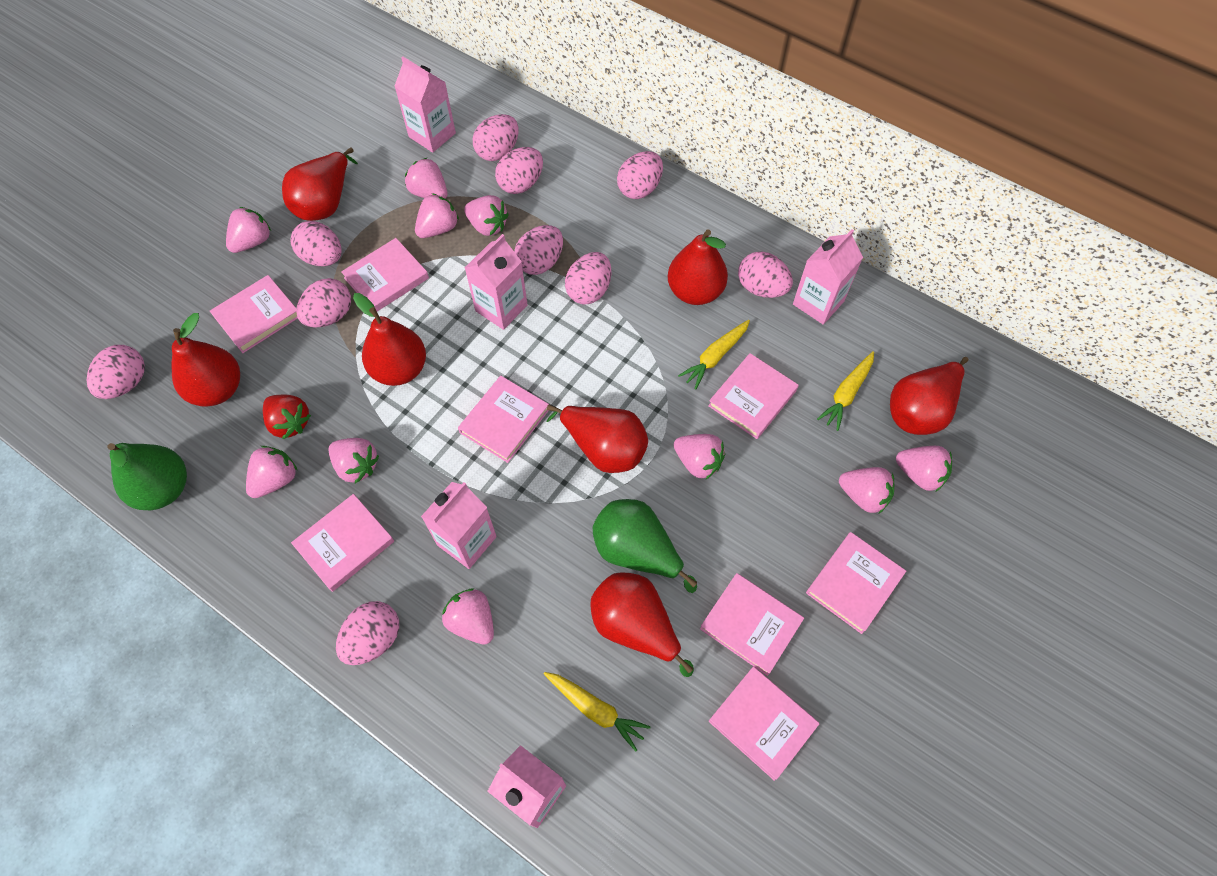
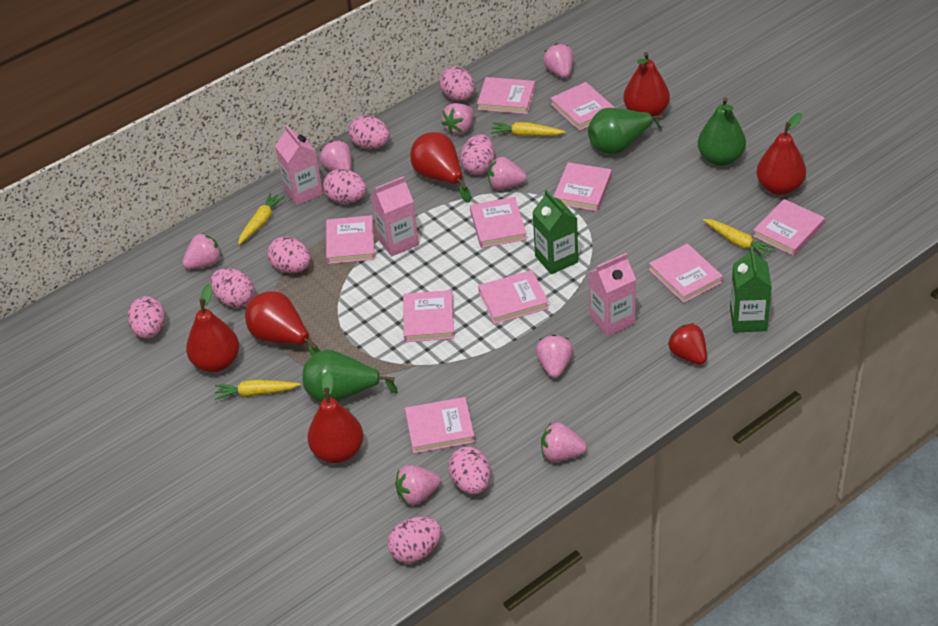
green carton: none = 0 -> [533,190,578,274] [730,247,772,333] = 2
green pear: [108,443,187,510] [593,499,697,593] = 2 -> [303,350,398,402] [588,108,663,154] [698,97,746,166] = 3
pink book: [210,275,298,353] [291,494,394,592] [341,238,429,311] [458,376,549,463] [700,573,804,676] [708,353,799,439] [709,667,820,781] [806,532,906,634] = 8 -> [326,215,375,264] [403,290,454,342] [405,397,475,454] [470,197,527,248] [477,77,535,114] [478,270,549,324] [550,82,615,131] [553,162,612,211] [649,244,723,303] [753,199,825,256] = 10
pink carton: [394,56,456,153] [421,482,497,569] [465,234,528,330] [487,745,566,828] [793,229,863,325] = 5 -> [275,125,323,206] [371,176,419,257] [589,253,636,337] = 3
pink egg: [87,345,145,399] [290,221,342,266] [296,278,351,327] [336,601,399,665] [473,114,519,161] [495,147,543,194] [514,225,563,275] [565,252,611,305] [617,151,663,199] [738,252,793,298] = 10 -> [128,296,165,339] [210,268,254,307] [267,236,311,273] [323,169,367,203] [348,115,390,149] [388,517,441,563] [439,66,475,101] [448,447,491,494] [460,134,495,175] = 9
pink strawberry: [226,207,271,253] [246,446,297,498] [328,438,379,484] [405,158,448,199] [415,193,459,238] [442,589,494,645] [464,195,509,236] [674,434,725,480] [839,467,894,513] [896,446,952,491] = 10 -> [182,233,222,269] [319,140,351,171] [395,465,441,505] [442,103,474,135] [488,157,527,190] [536,335,573,378] [541,422,587,462] [543,43,573,78] = 8
red pear: [171,313,240,406] [282,147,358,221] [353,293,426,386] [546,405,648,473] [590,572,694,677] [668,229,728,305] [890,357,968,435] = 7 -> [186,284,239,372] [245,291,320,356] [307,371,363,463] [410,132,471,202] [623,52,670,117] [757,113,806,195] = 6
yellow carrot: [544,672,651,752] [678,320,750,389] [817,351,874,431] = 3 -> [215,380,301,400] [238,192,285,245] [491,122,566,136] [703,219,776,258] = 4

